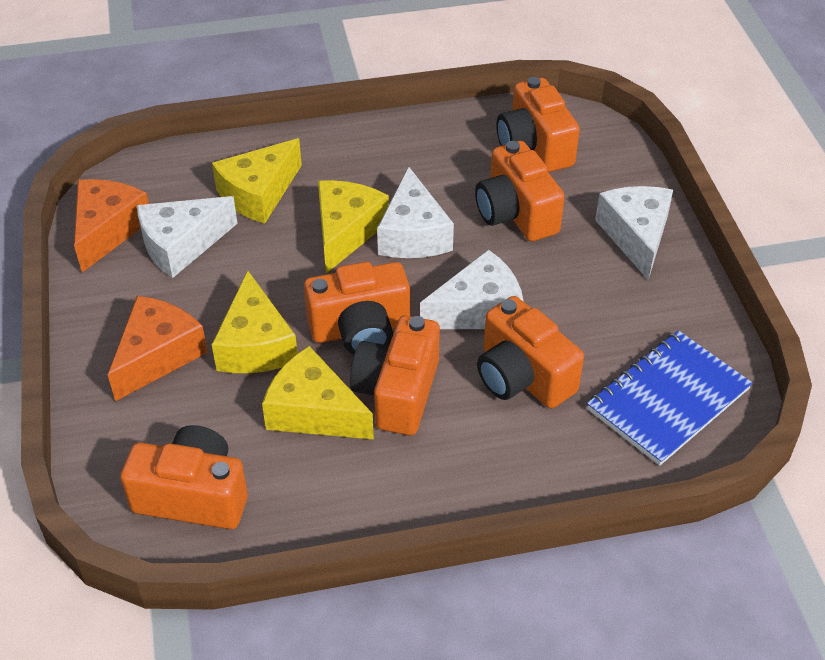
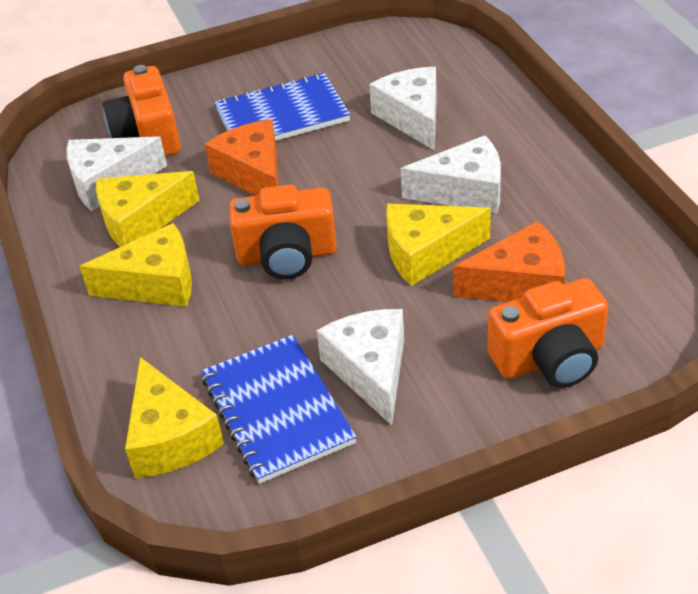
blue notebook: [587,330,752,466] = 1 -> [201,335,356,484] [215,73,350,141] = 2
orange camera: [120,425,248,529] [304,262,410,355] [350,316,440,435] [475,141,565,241] [477,296,584,408] [496,77,580,172] = 6 -> [103,65,181,156] [229,184,337,279] [488,278,608,388] = 3

